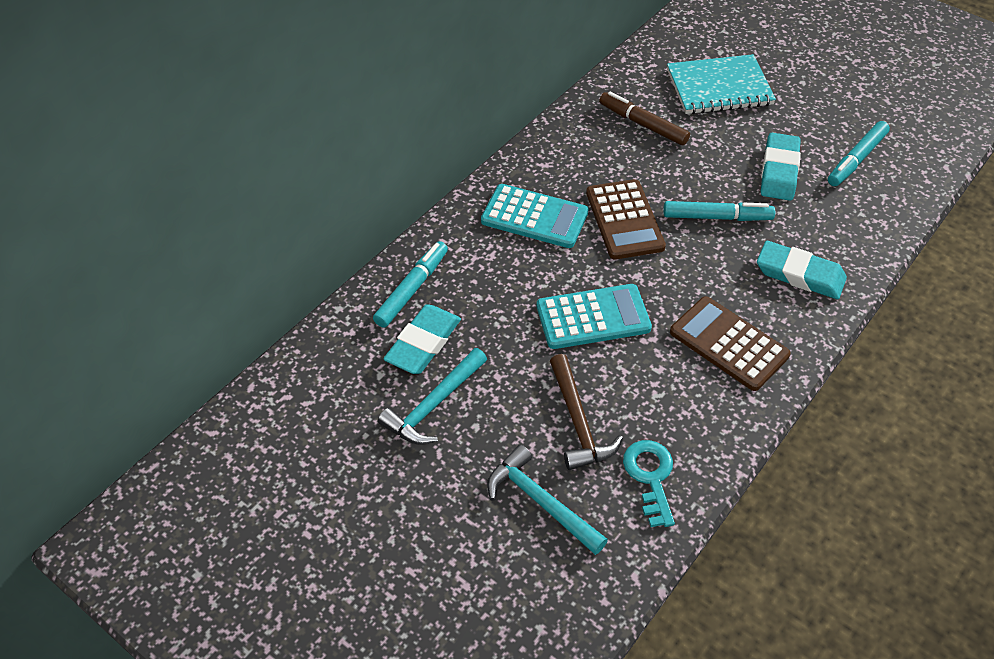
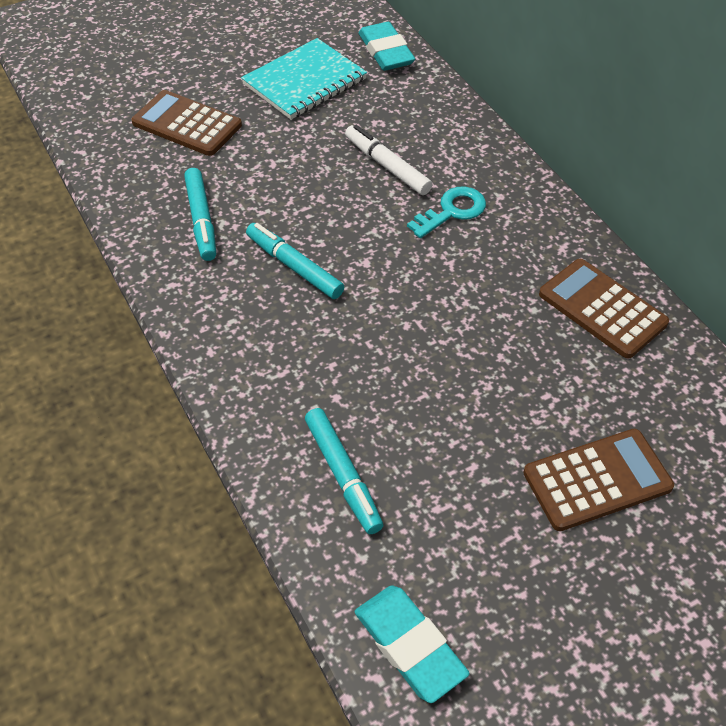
brown calculator: [586,179,666,259] [670,296,791,391] = 2 -> [131,90,242,156] [523,429,674,531] [539,259,669,358] = 3
brown hammer: [550,354,623,470] = 1 -> none = 0
brown marker: [599,92,690,145] = 1 -> none = 0
turquoise calculator: [481,184,589,248] [537,284,652,349] = 2 -> none = 0
turquoise eraser: [383,304,461,374] [757,241,847,299] [761,133,801,201] = 3 -> [354,585,470,703] [358,22,415,71] = 2
turquoise hammer: [378,348,487,445] [487,445,608,555] = 2 -> none = 0
white marker: none = 0 -> [345,125,433,195] = 1

